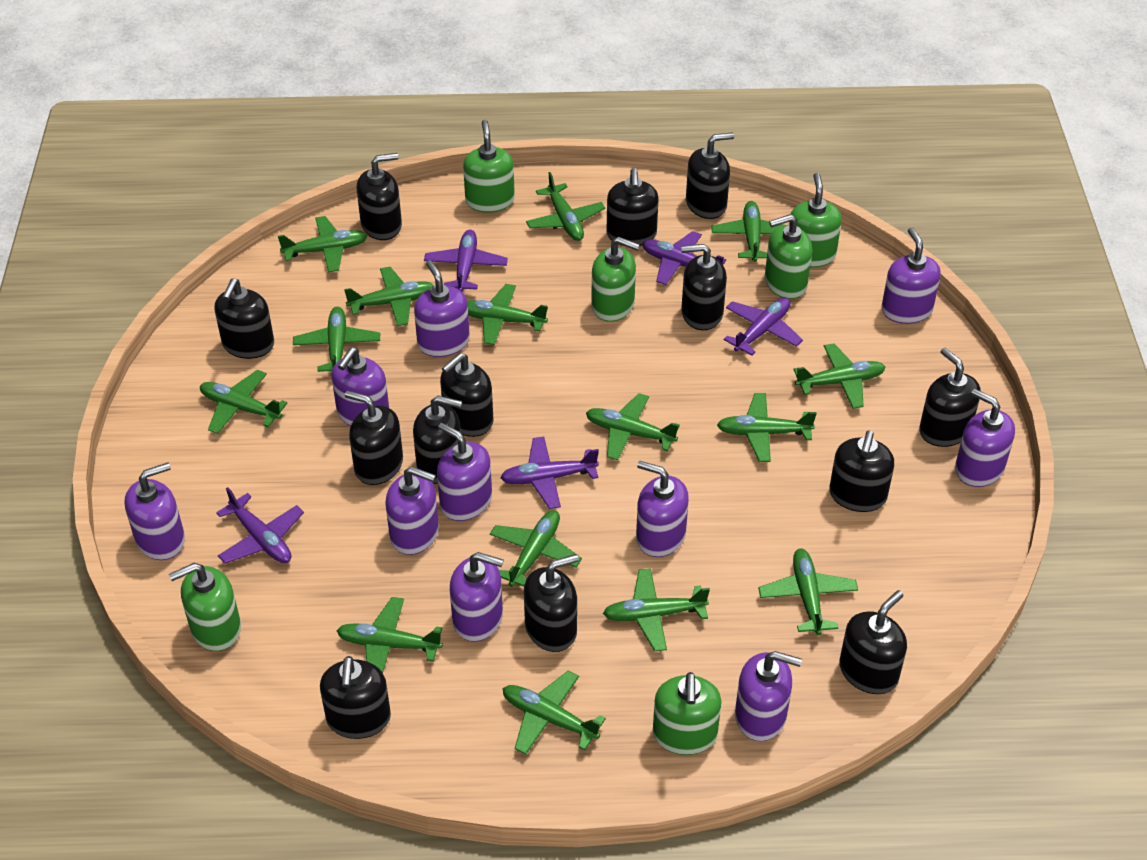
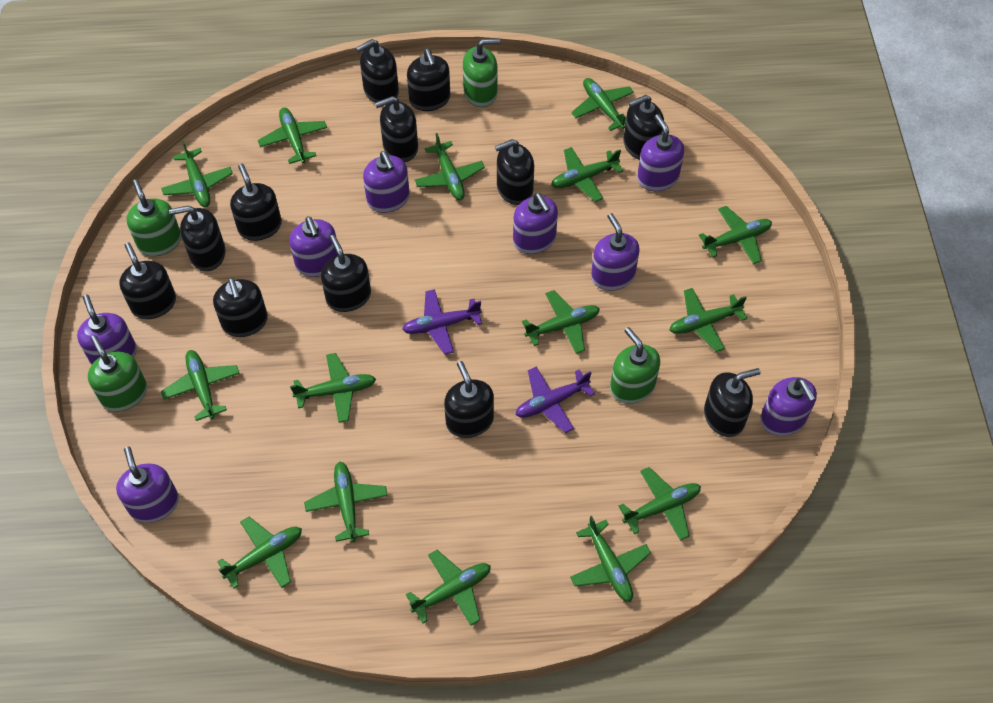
black soap dispenser: [215,278,274,359] [320,656,391,739] [345,391,403,485] [357,153,402,240] [413,396,462,484] [440,353,494,437] [524,554,579,652] [606,168,659,246] [681,244,727,330] [686,132,734,219] [829,430,894,512] [839,590,907,694] [919,348,981,447] = 13 -> [119,242,176,319] [169,205,225,271] [213,278,268,337] [230,164,282,241] [321,235,371,312] [356,39,399,103] [375,96,418,162] [407,49,450,111] [444,361,494,438] [495,139,534,205] [624,95,664,160] [704,368,761,437] = 12
green soap dispenser: [169,563,241,651] [463,120,515,212] [591,237,640,322] [653,672,722,755] [765,214,813,299] [789,173,842,268] = 6 -> [88,335,147,411] [126,179,181,256] [463,38,500,107] [610,327,660,404] = 4
purple plane: [216,487,304,563] [424,230,508,291] [500,437,599,509] [642,231,726,285] [724,297,803,356] = 5 -> [402,289,482,355] [515,367,595,433] = 2
purple soap dispenser: [124,463,185,560] [331,347,389,426] [385,466,439,555] [414,260,470,357] [437,423,492,521] [450,552,504,642] [636,461,689,557] [735,651,802,741] [881,227,941,324] [955,389,1015,487] = 10 -> [77,294,137,365] [116,446,179,523] [289,216,338,277] [363,151,410,213] [513,193,558,254] [591,213,639,291] [637,114,684,191] [760,377,817,436] = 8

